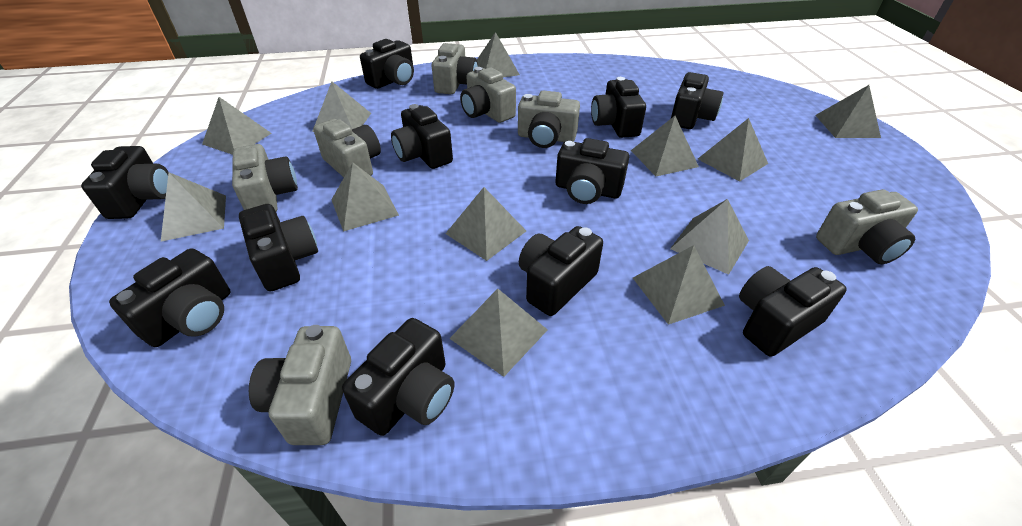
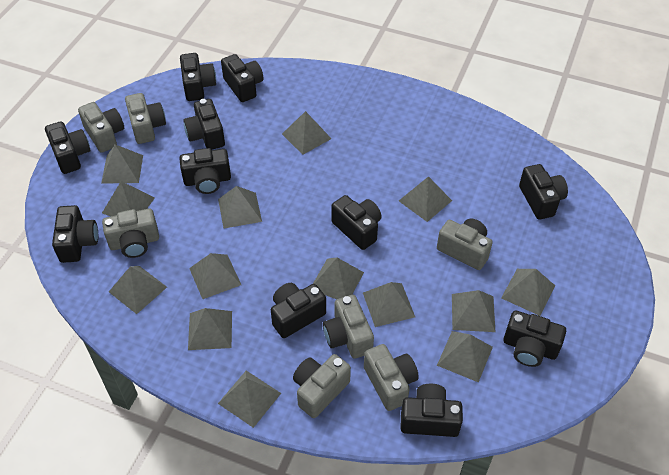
grey pyramid: [161,172,226,242] [202,97,272,155] [312,81,371,132] [331,163,399,232] [445,187,526,261] [449,289,548,377] [477,32,520,77] [631,116,699,176] [633,245,725,325] [670,199,749,275] [698,118,768,182] [815,85,881,138] = 12 -> [101,144,143,184] [102,181,155,217] [109,266,167,314] [188,308,232,350] [189,253,241,299] [218,186,262,228] [218,371,281,428] [282,111,332,155] [313,258,364,300] [363,282,415,327] [399,176,452,222] [437,331,493,382] [452,290,495,332] [501,269,555,316] = 14

